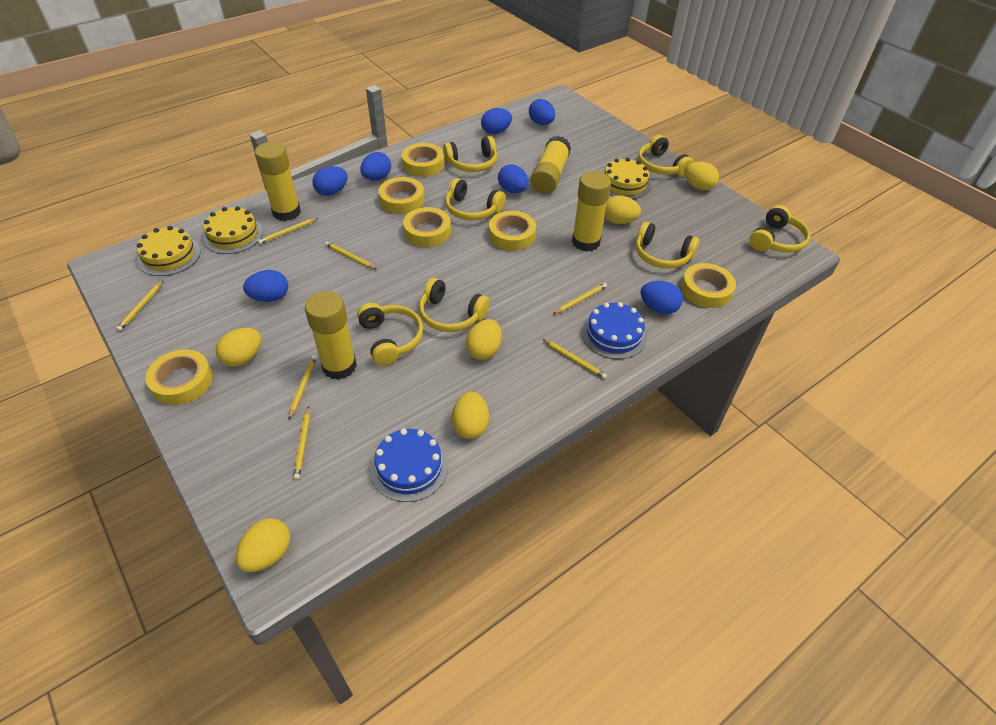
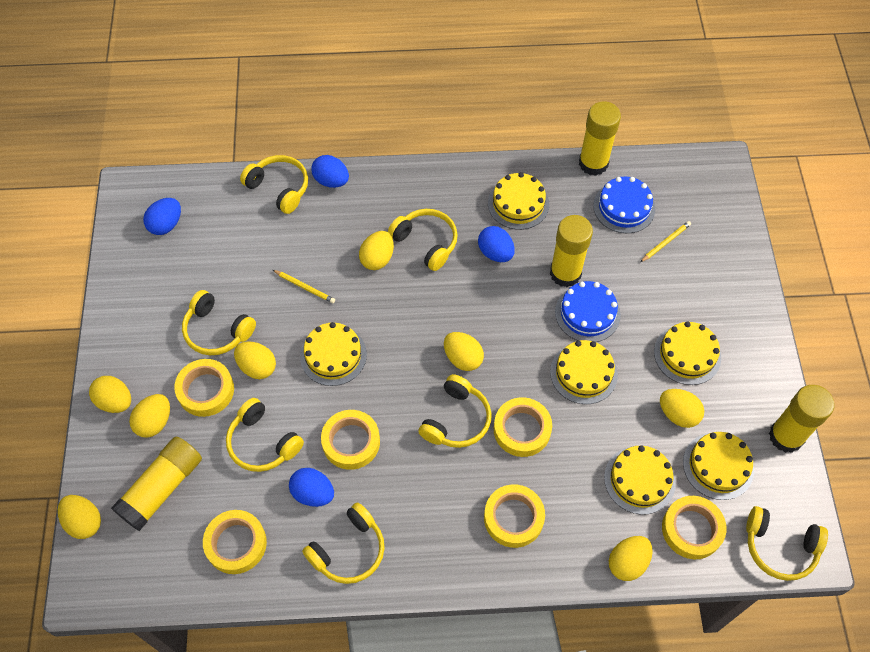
blue egg: [243,270,288,302] [312,166,348,196] [360,152,391,181] [481,108,512,134] [498,164,529,193] [529,99,555,125] [640,281,683,314] = 7 -> [143,198,181,235] [289,468,334,507] [311,155,349,188] [478,226,515,262] = 4
yellow cake: [137,226,201,276] [203,206,263,254] [604,158,651,199] = 3 -> [300,322,367,386] [488,172,549,230] [550,340,618,404] [604,445,676,515] [654,321,721,385] [683,432,754,500] = 6
yellow egg: [216,328,261,367] [236,519,290,572] [451,392,489,439] [466,319,502,360] [604,195,641,224] [684,162,719,191] = 6 -> [58,495,101,539] [89,376,131,413] [129,394,170,438] [234,341,276,379] [359,231,394,270] [444,332,484,371] [609,536,653,581] [660,389,704,428] = 8
yellow pencil: [116,281,163,331] [258,218,318,244] [289,355,317,419] [293,406,310,480] [325,241,377,269] [543,339,607,379] [553,283,607,314] = 7 -> [273,270,335,303] [640,221,691,262] = 2

